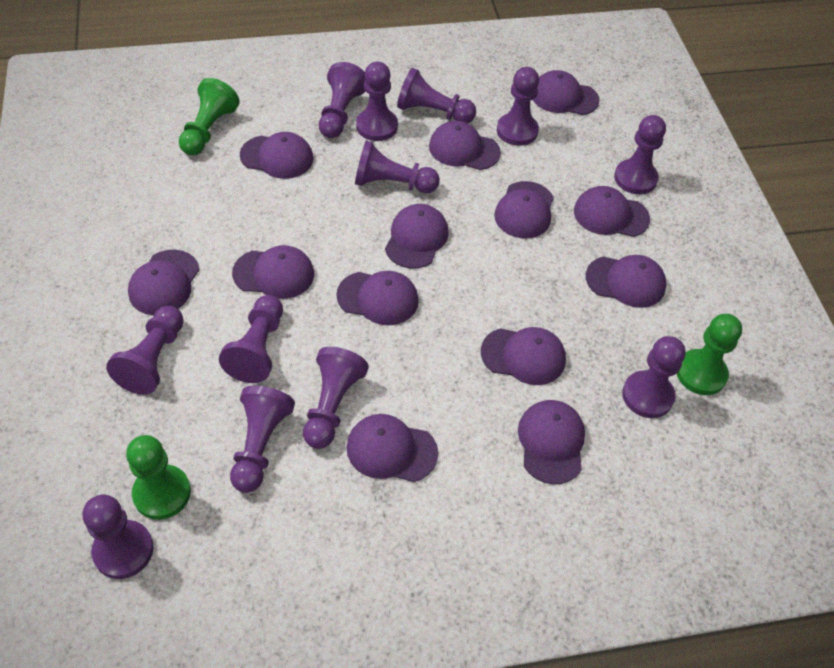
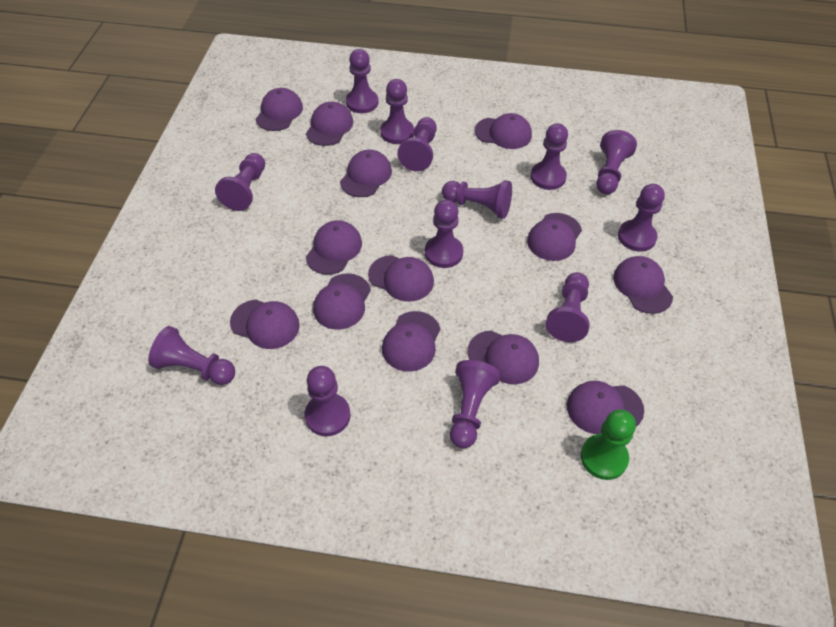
green pawn: [126,435,191,520] [179,78,240,155] [677,314,742,395] = 3 -> [581,409,636,480] = 1
purple pawn: [83,495,154,579] [106,306,184,395] [219,295,283,383] [230,386,295,493] [303,347,369,449] [319,62,365,138] [355,141,440,193] [356,62,398,141] [397,68,476,123] [497,67,539,146] [614,115,666,194] [622,336,686,418] = 12 -> [148,326,235,385] [215,153,265,211] [305,366,350,436] [346,49,378,113] [380,79,414,144] [397,117,437,171] [425,200,463,268] [442,180,512,219] [450,360,501,448] [530,123,568,190] [546,272,590,342] [596,130,637,194] [618,184,665,252] = 13

